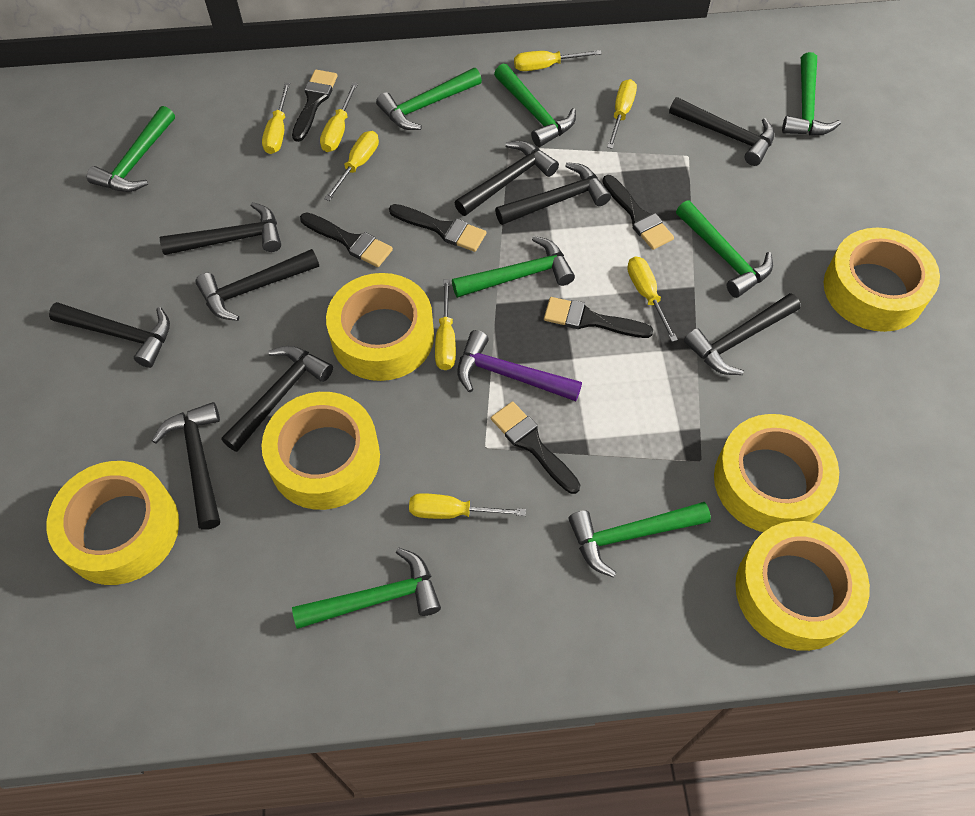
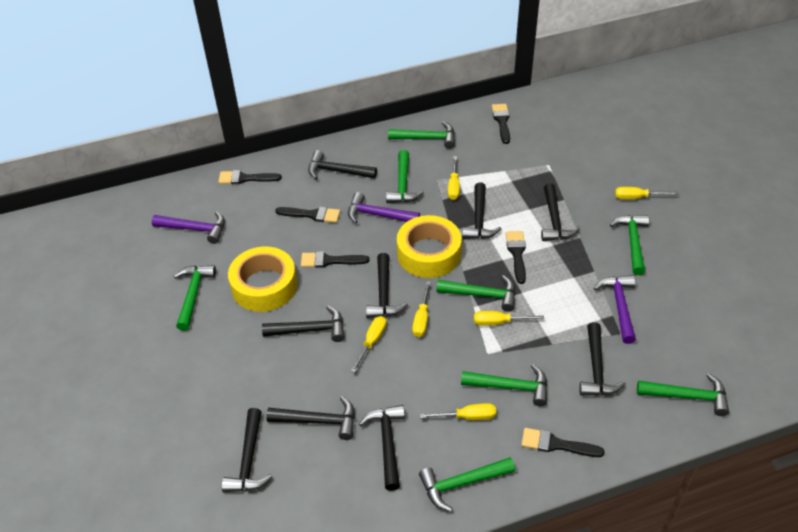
purple hammer: [457,330,582,401] = 1 -> [152,212,225,244] [348,192,420,224] [594,275,636,344] = 3
yellow screwdriver: [262,83,290,154] [320,82,358,152] [324,131,379,201] [409,493,526,519] [435,279,456,370] [514,50,602,71] [607,79,637,149] [627,256,678,342] = 8 -> [351,316,387,373] [412,281,431,337] [420,403,496,420] [448,156,460,200] [474,311,544,326] [615,187,678,199] = 6
yellow tape: [47,461,179,585] [261,392,380,510] [326,273,434,381] [714,414,839,532] [735,521,870,651] [824,228,940,332] = 6 -> [228,247,297,312] [397,215,462,278] = 2

